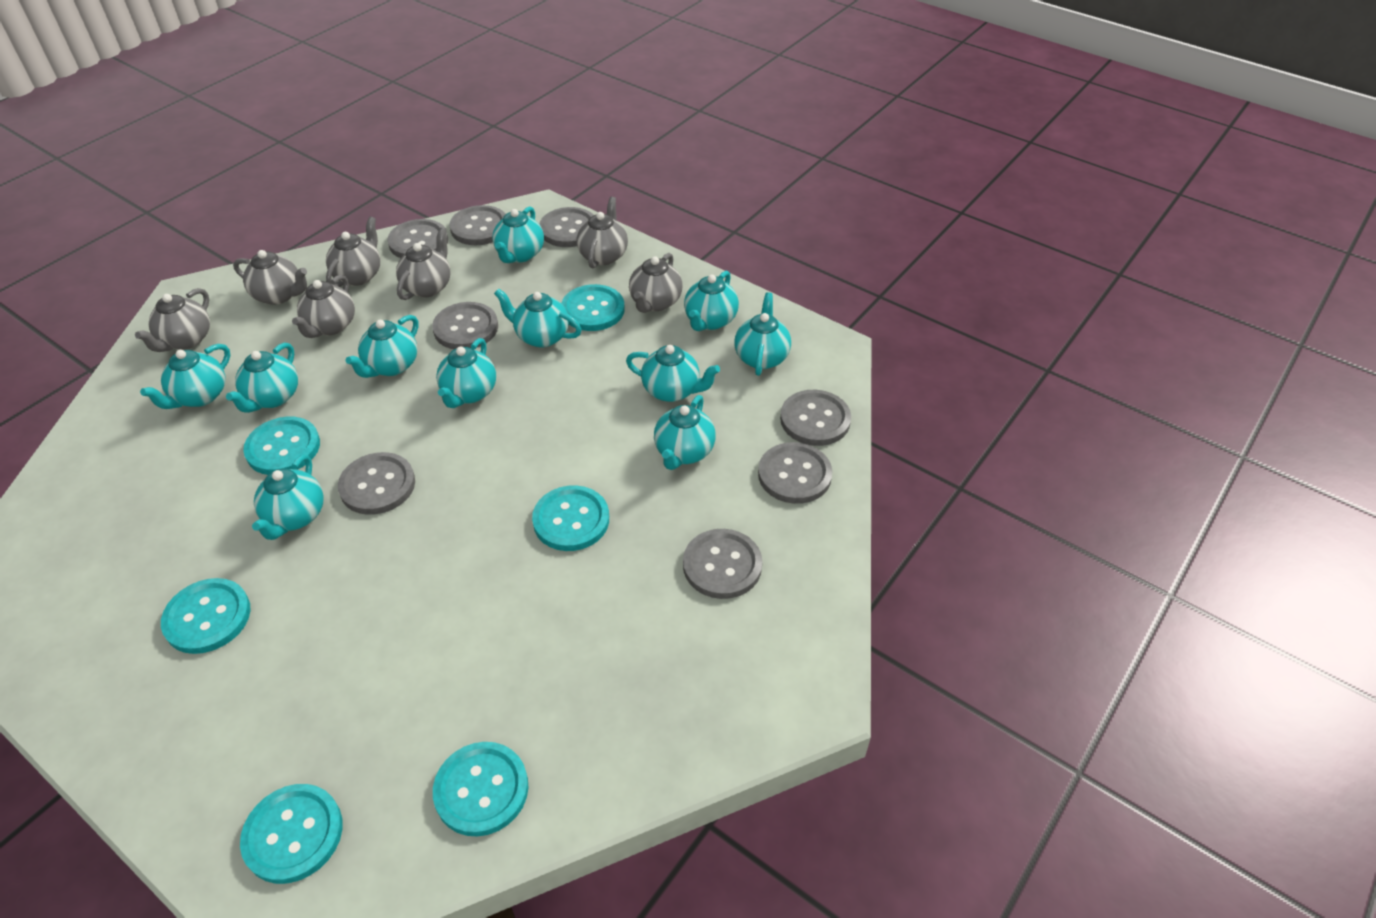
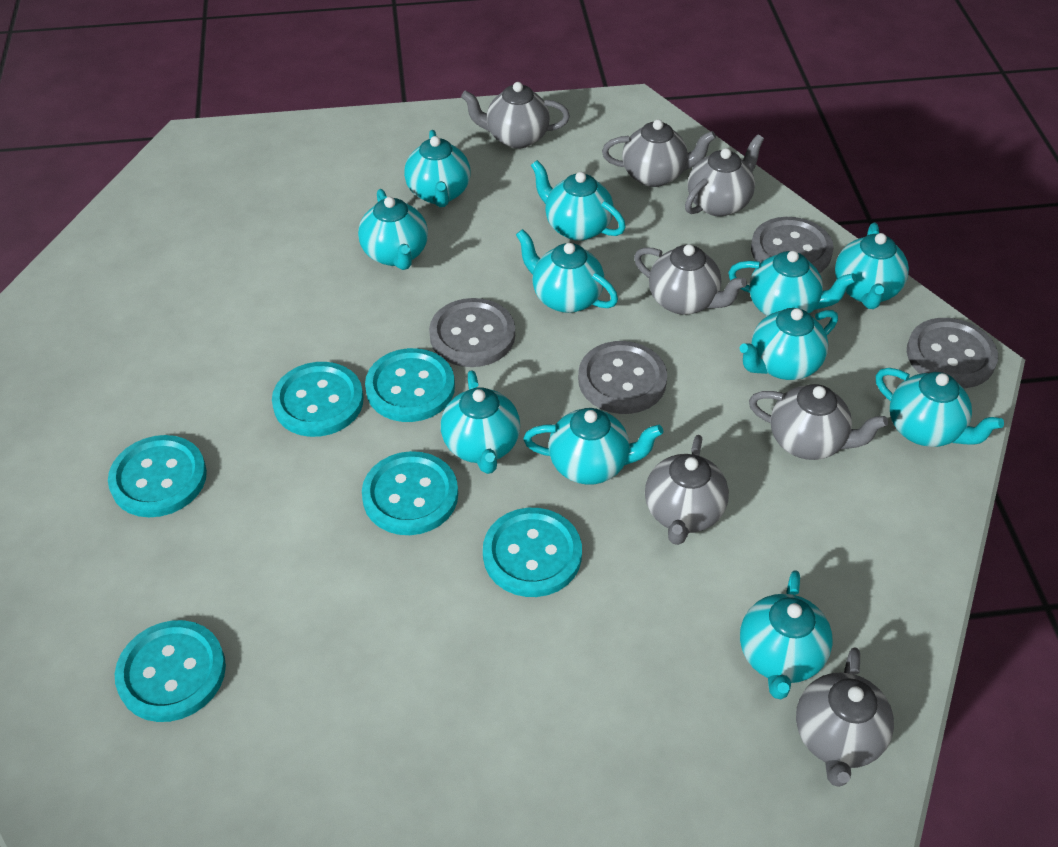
grey button: [338,452,415,515] [387,219,448,258] [432,302,498,349] [449,205,506,245] [539,207,594,247] [683,529,762,599] [758,442,832,504] [780,390,851,446] = 8 -> [429,298,515,367] [578,341,667,414] [751,217,834,273] [907,318,998,388] = 4

